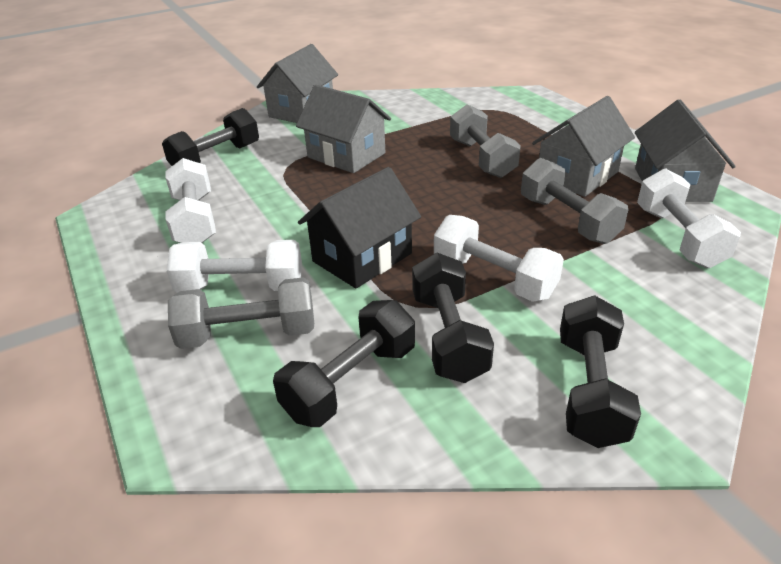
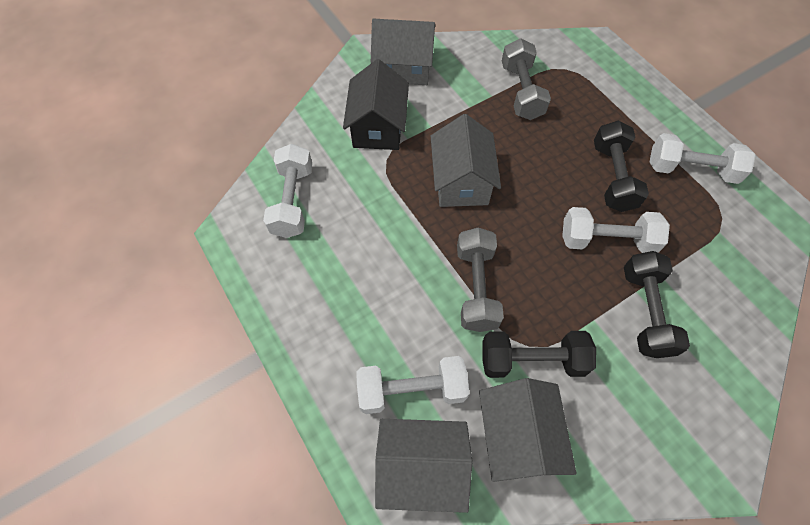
black dumbbell: [162,108,259,166] [273,300,415,427] [412,253,494,383] [560,296,641,448] = 4 -> [482,331,596,378] [594,120,649,212] [624,251,690,358] = 3
grey dumbbell: [168,277,314,349] [450,104,521,178] [521,158,628,244] = 3 -> [457,228,504,332] [502,38,551,120] = 2

